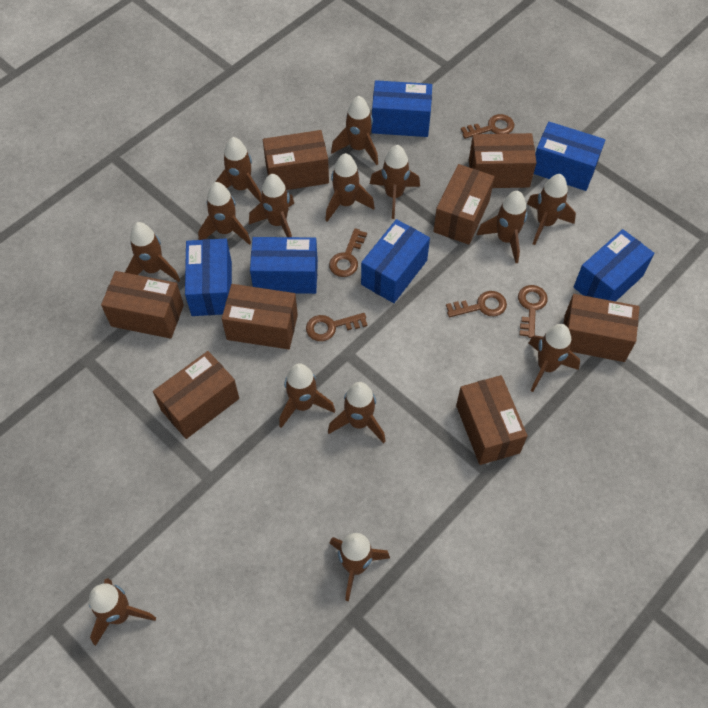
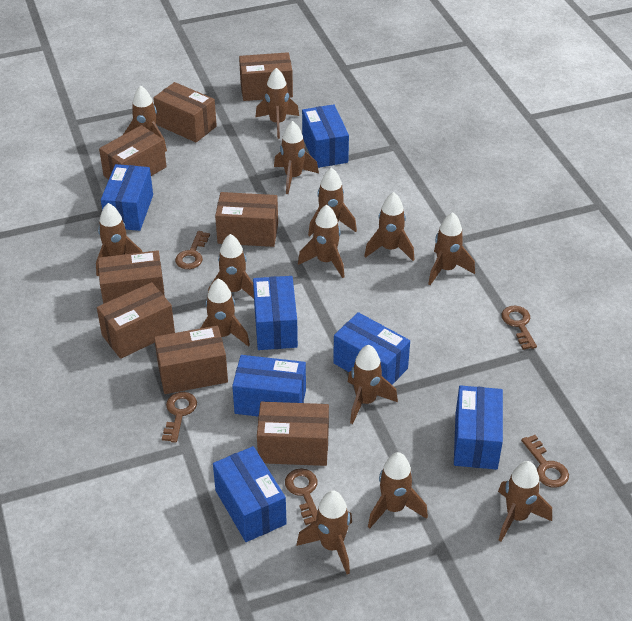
blue box: [185,239,232,316] [250,237,318,294] [361,219,430,303] [372,80,432,137] [534,122,605,191] [574,229,655,302] = 6 -> [101,164,153,231] [213,446,287,542] [232,355,306,416] [253,276,298,350] [302,104,349,168] [333,312,410,385] [454,385,503,470] = 7

